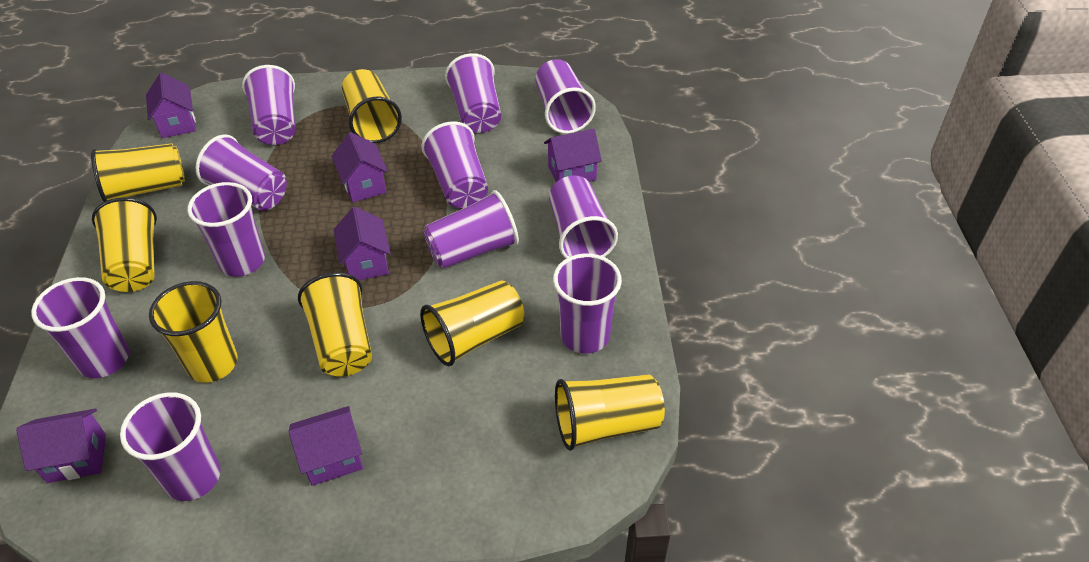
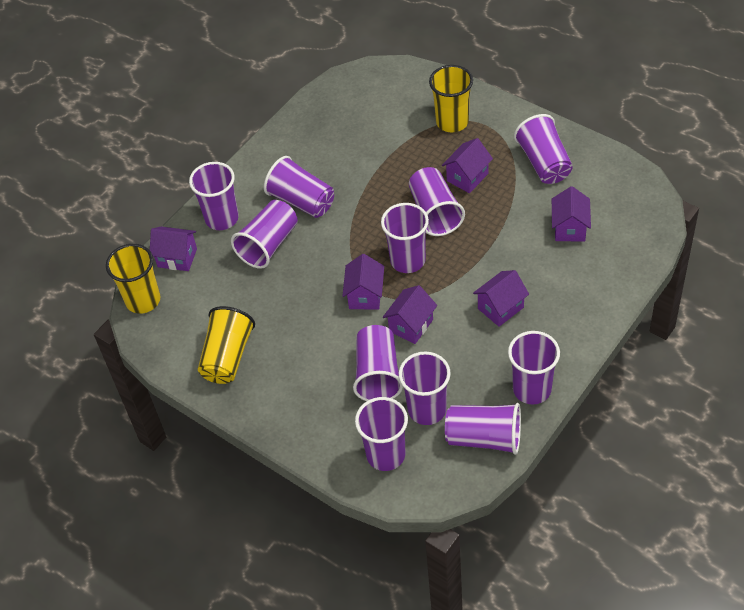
yellow cup: [91,143,185,202] [92,197,157,292] [149,281,237,383] [298,272,372,377] [342,69,402,143] [420,280,524,366] [555,375,665,451] = 7 -> [106,244,160,314] [198,306,255,384] [429,65,473,132] = 3

